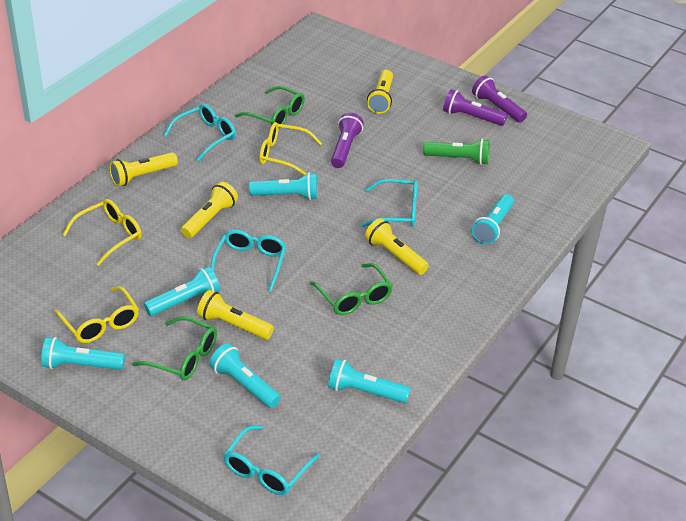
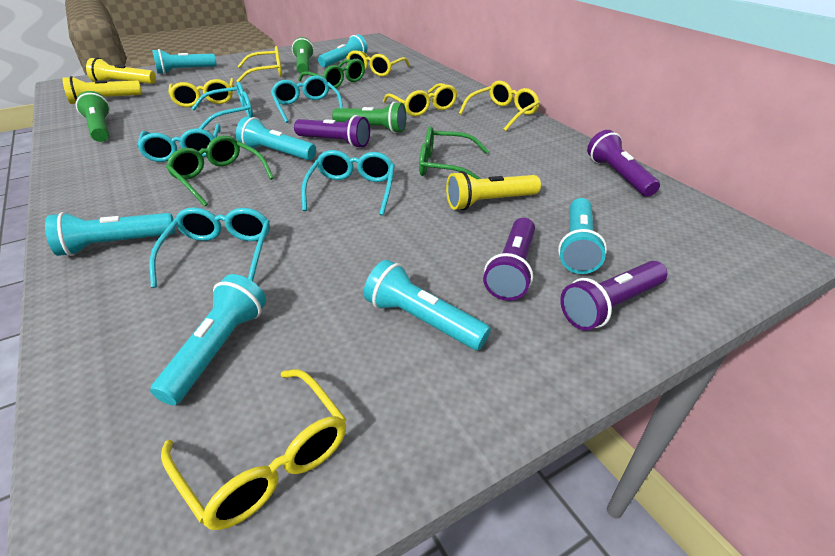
green flashlight: [424,139,490,165] = 1 -> [76,91,110,142] [292,37,314,74] [332,102,406,133] = 3
purple flashlight: [331,113,364,168] [443,89,507,126] [472,75,527,123] = 3 -> [294,115,370,148] [483,218,535,301] [560,261,667,331] [587,130,660,197] = 4
turquoise flashlight: [41,337,125,370] [144,266,220,316] [209,343,281,408] [249,173,318,200] [328,359,411,403] [472,194,514,245] = 6 -> [45,212,175,256] [150,274,266,405] [152,49,217,74] [236,116,316,160] [318,34,368,68] [364,260,491,350] [558,198,607,274] = 7
turquoise glasses: [164,104,236,161] [211,230,287,292] [224,425,320,495] [361,179,418,227] = 4 -> [137,124,221,162] [149,207,270,288] [191,82,253,129] [271,76,343,123] [301,150,395,216] = 5
yellow flashlight: [109,152,178,186] [181,182,238,238] [197,290,274,340] [365,218,429,275] [367,70,393,114] = 5 -> [62,76,142,104] [86,58,156,84] [446,171,541,210] = 3
yellow glasses: [54,286,139,343] [63,199,142,266] [259,122,322,175] = 3 -> [161,369,346,530] [168,78,234,107] [237,46,282,82] [346,50,410,76] [383,83,457,116] [459,81,540,131] = 6

